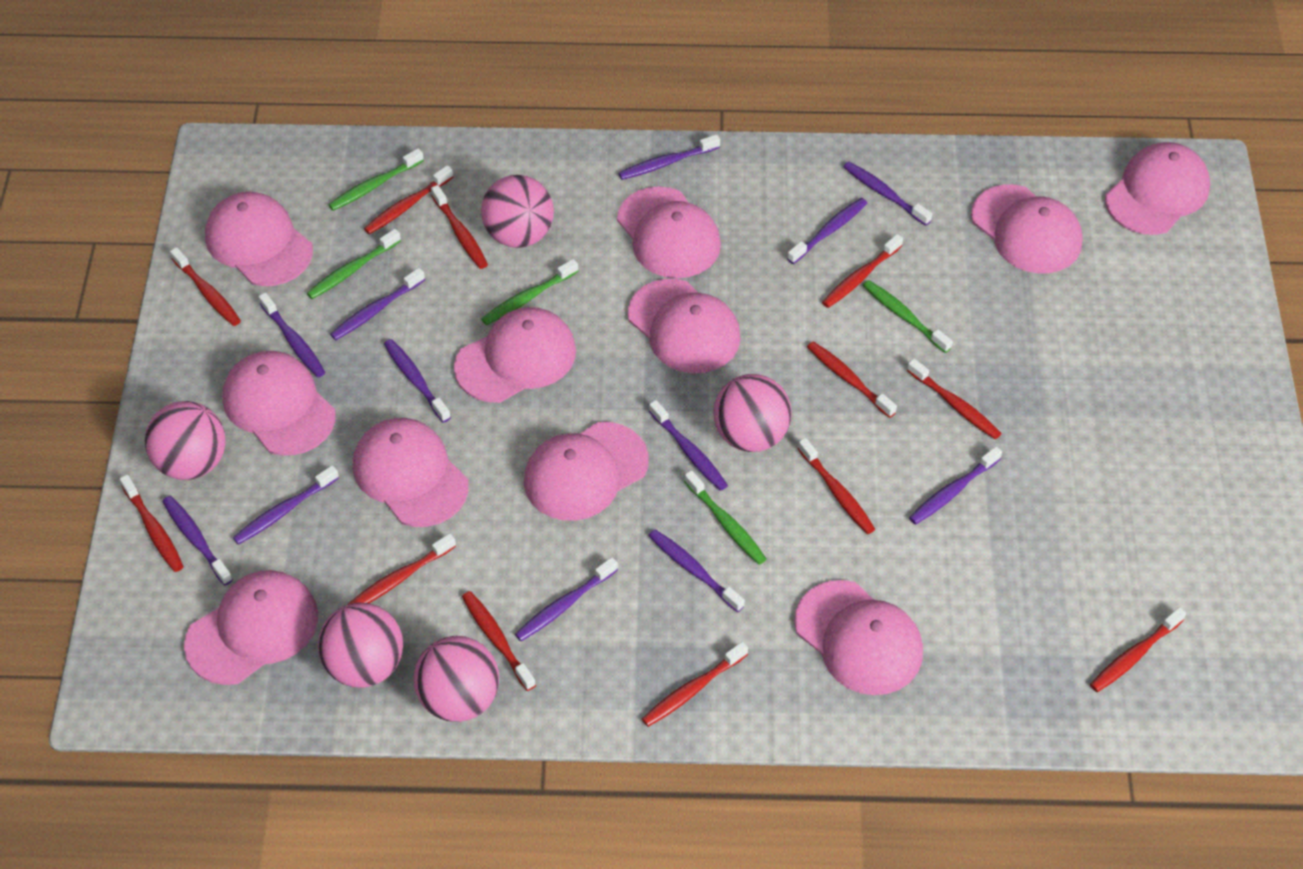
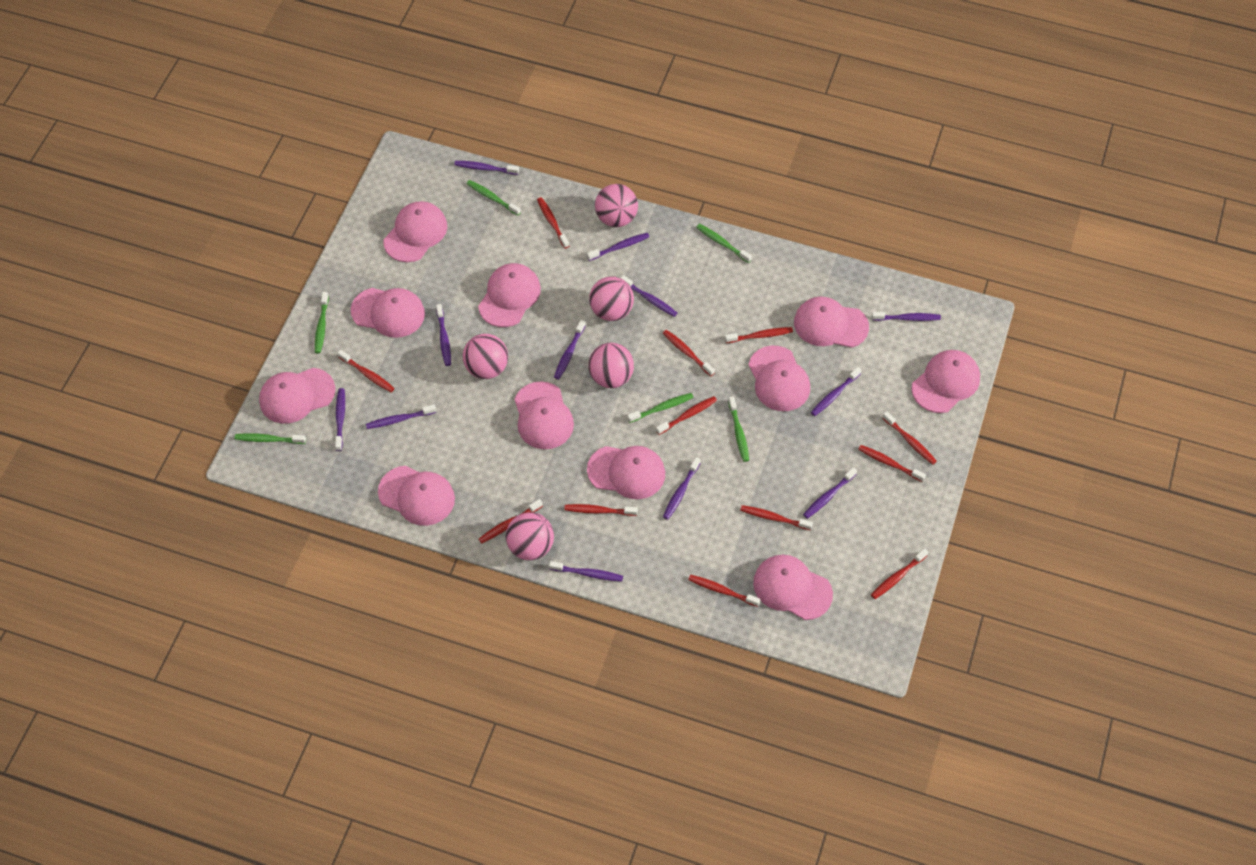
green toothbrush: [307,229,401,299] [328,148,424,211] [481,259,578,325] [684,470,766,565] [863,280,953,353] = 5 -> [235,433,306,444] [315,292,329,354] [466,180,521,216] [627,393,694,423] [696,224,752,263] [728,397,749,462] = 6

